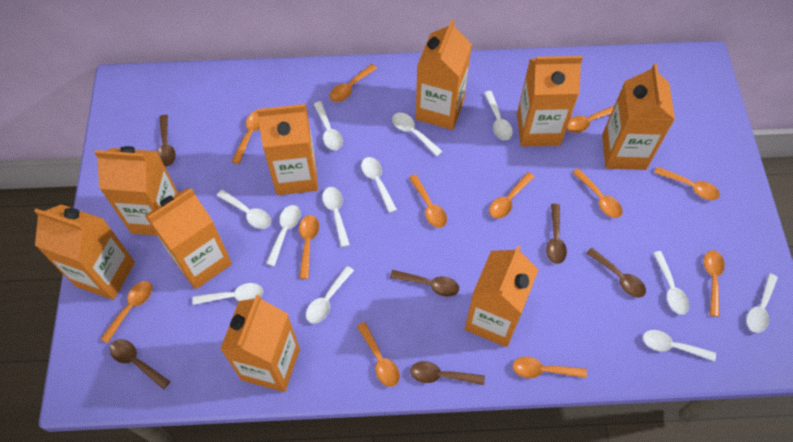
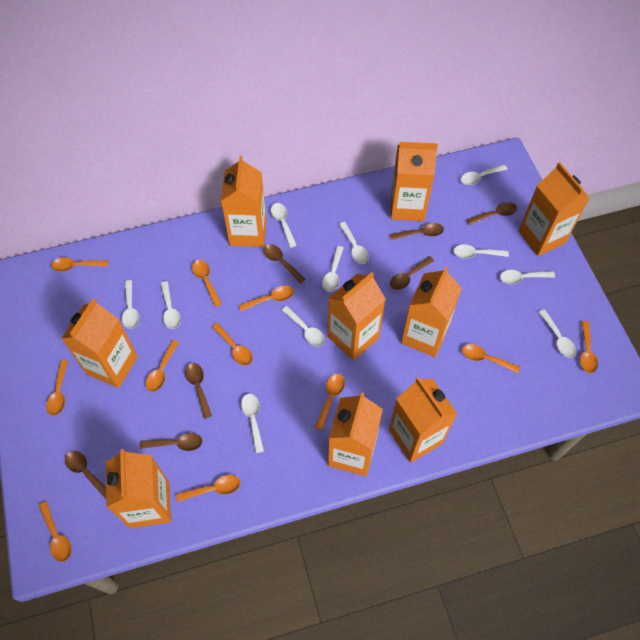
brown spoon: [110,339,170,390] [157,115,175,167] [390,270,459,297] [410,361,485,385] [546,204,567,264] [586,247,646,298] = 6 -> [65,451,106,499] [139,433,203,451] [185,363,212,419] [263,244,305,284] [390,223,444,240] [390,256,434,290] [466,202,517,225] = 7
orange spoon: [101,281,152,343] [232,111,260,164] [299,215,319,279] [330,64,377,102] [357,322,400,387] [409,174,447,228] [489,172,535,219] [513,357,587,378] [567,105,615,133] [572,168,623,218] [654,167,720,200] [704,250,725,317] = 12 -> [39,501,72,562] [46,360,68,416] [51,257,108,272] [146,340,179,392] [176,475,240,502] [192,260,222,307] [212,323,253,365] [239,286,294,311] [315,374,345,430] [462,344,520,373] [580,321,598,373] = 11
white spoon: [192,283,263,305] [217,190,271,229] [266,205,301,266] [306,266,354,324] [314,101,343,150] [322,187,350,247] [361,157,397,213] [392,113,442,156] [484,91,513,140] [643,330,716,362] [653,251,689,314] [746,273,778,333] = 12 -> [122,280,139,329] [160,281,181,329] [241,394,264,453] [271,203,297,248] [282,306,325,347] [322,246,344,292] [339,222,369,264] [454,244,509,258] [461,164,508,185] [500,270,555,284] [539,309,576,358] = 11

